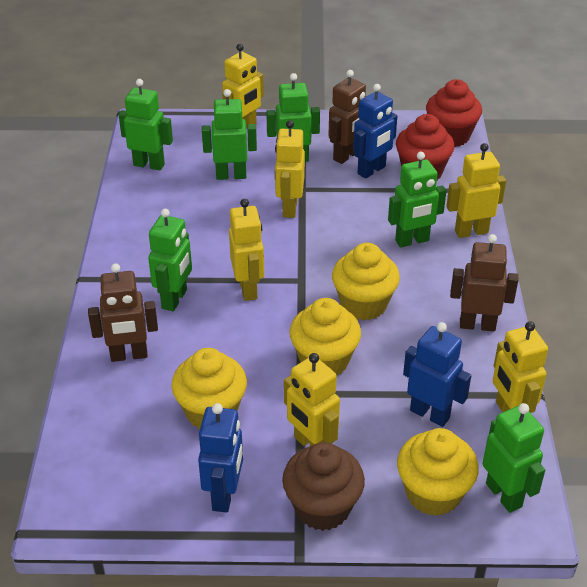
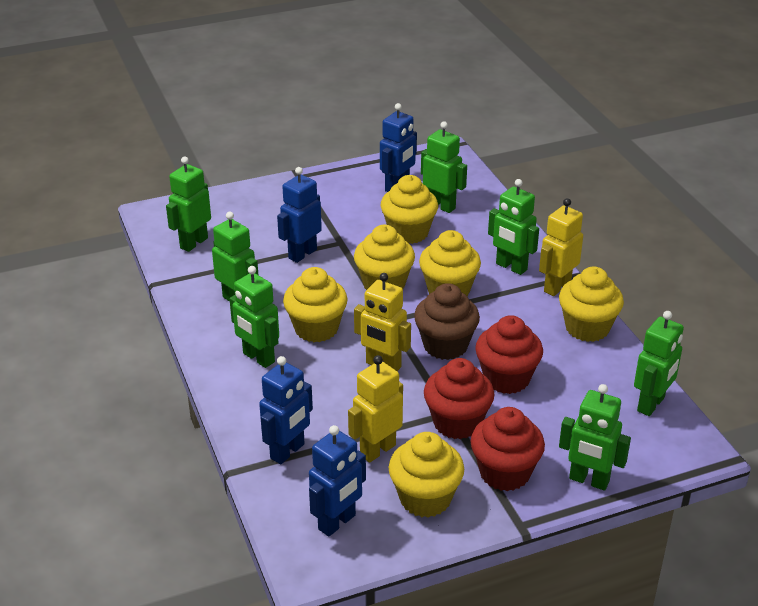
blue robot: [198,403,243,513] [353,84,397,179] [403,322,471,427] = 3 -> [259,356,313,464] [277,167,322,263] [309,425,366,537] [380,103,417,192] = 4
brown robot: [88,263,158,362] [328,70,366,164] [450,234,518,331] = 3 -> none = 0
green robot: [119,79,173,170] [148,209,192,311] [202,89,257,180] [266,73,320,162] [388,152,446,248] [483,403,545,513] = 6 -> [166,156,211,252] [212,212,258,302] [230,266,279,368] [421,121,467,213] [488,179,539,275] [559,384,631,490] [634,311,684,416] = 7
red cupcake: [396,114,455,180] [426,79,482,147] = 2 -> [424,358,495,439] [470,407,545,491] [475,315,543,394] = 3
yellow cupcake: [171,348,247,429] [289,298,361,375] [332,243,400,320] [397,428,479,516] = 4 -> [283,267,348,342] [354,225,415,290] [381,175,438,244] [388,432,464,518] [419,230,481,296] [559,267,624,342] = 6
yellow robot: [222,44,264,128] [229,199,264,301] [275,120,305,218] [284,353,340,446] [446,143,506,238] [493,321,548,413] = 6 -> [348,355,403,463] [354,273,411,371] [539,198,583,296] = 3

